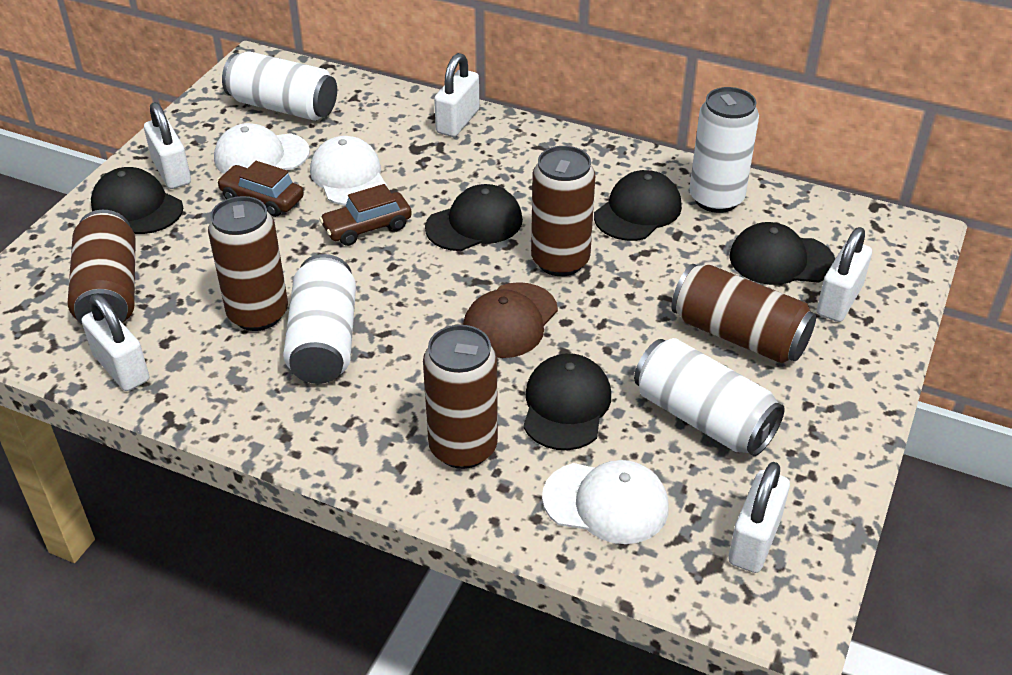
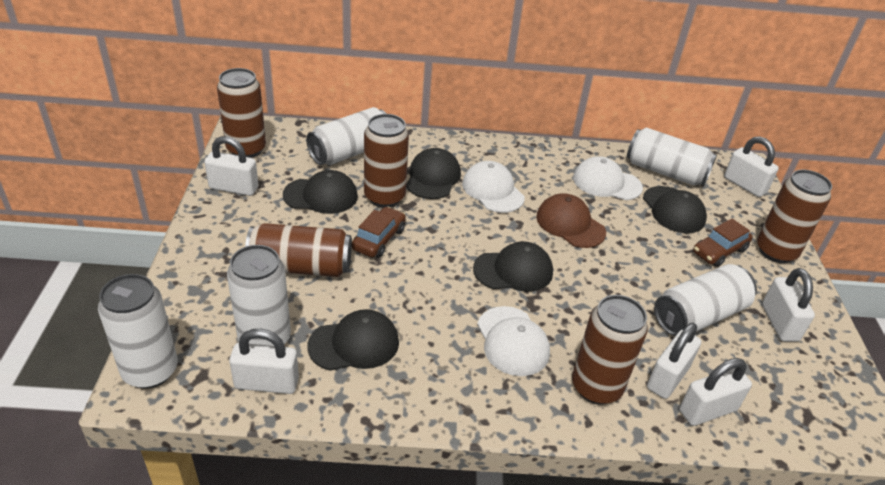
white can: [222,51,337,121] [283,254,356,384] [634,338,785,456] [689,87,759,213] = 4 -> [98,274,178,389] [227,245,291,346] [306,107,387,165] [627,127,717,186] [654,264,757,336] = 5
white padlock: [82,294,149,391] [144,102,191,189] [434,53,480,137] [728,462,790,573] [817,227,872,322] = 5 -> [204,136,259,196] [229,329,299,394] [647,323,701,399] [679,358,752,426] [724,136,779,197] [762,268,815,342] = 6

